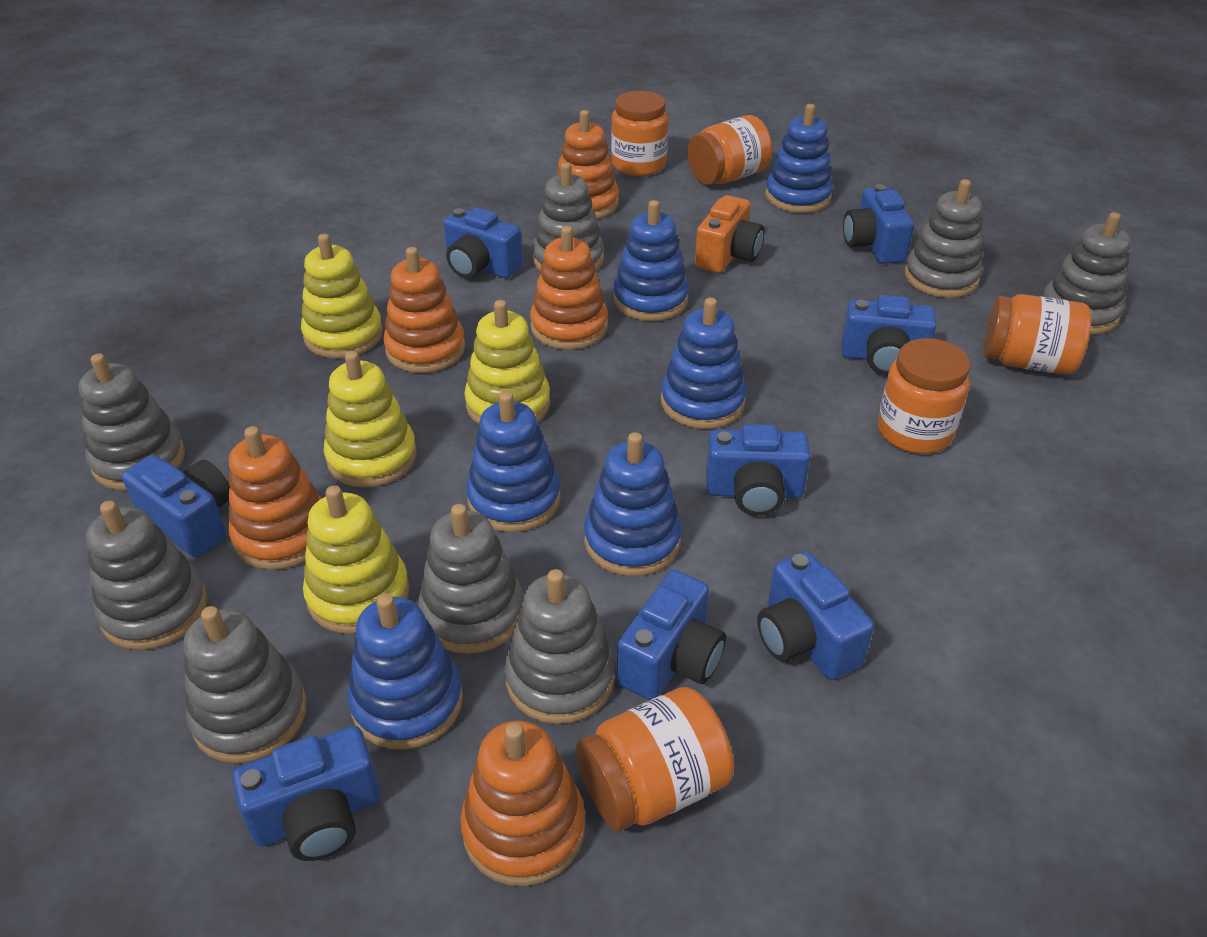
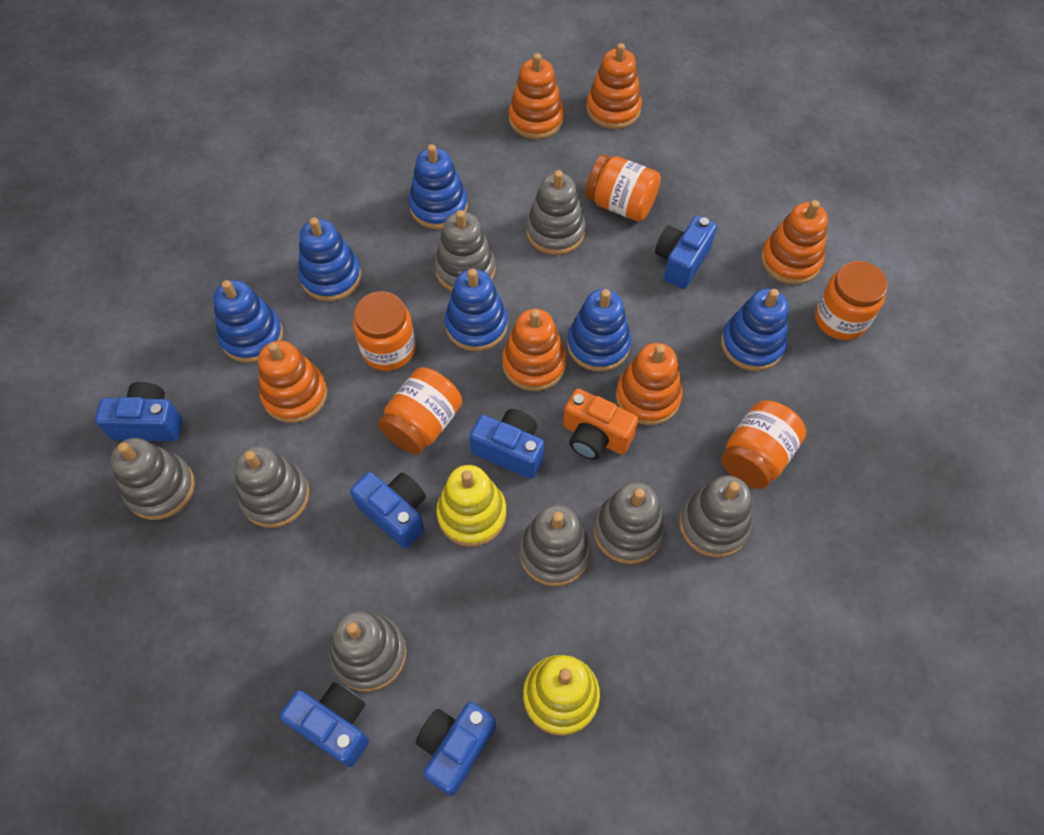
blue camera: [122,455,230,558] [232,726,381,861] [444,208,523,278] [617,570,726,700] [706,424,810,516] [757,551,874,680] [842,295,936,375] [843,184,914,264] = 8 -> [95,382,182,441] [279,682,369,767] [350,472,426,549] [416,702,496,796] [469,409,544,479] [655,215,717,289] = 6
orange stacking toy: [229,426,322,570] [383,247,465,373] [460,721,585,886] [530,226,608,350] [556,110,619,219] = 5 -> [258,341,328,423] [502,309,566,391] [509,53,564,139] [587,43,642,129] [616,343,683,425] [761,200,828,285] = 6
yellow stacking toy: [301,234,383,358] [303,485,409,634] [324,351,417,488] [464,300,550,424] = 4 -> [436,465,507,547] [523,655,600,736] = 2

